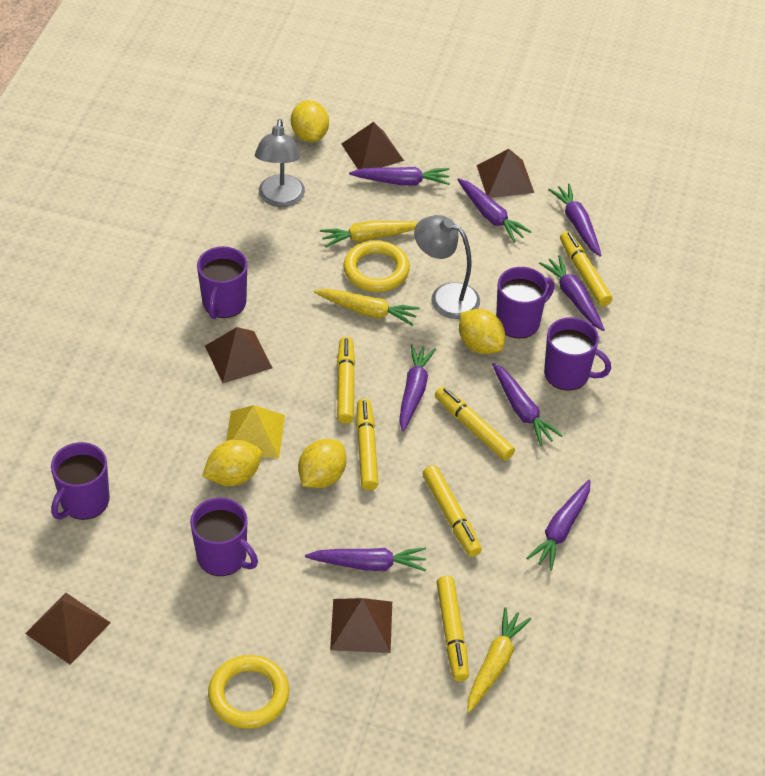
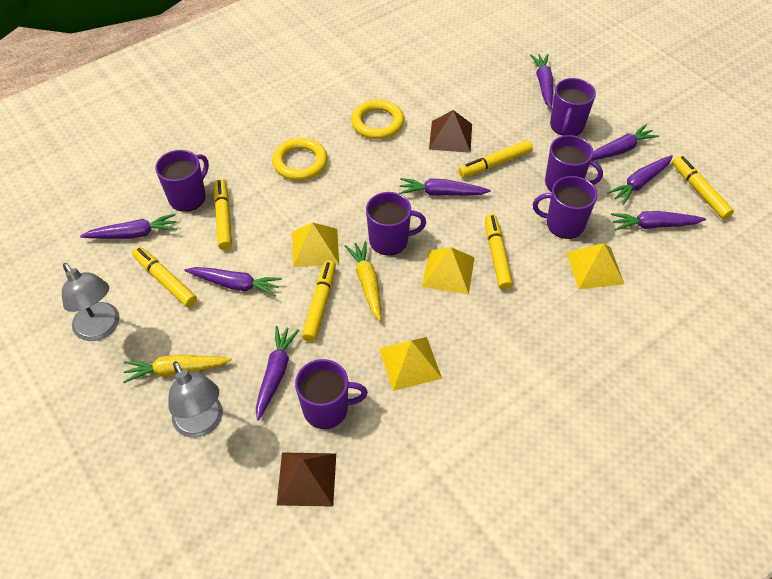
brown pyramid: [25,593,111,665] [205,327,272,383] [330,598,392,653] [341,122,404,169] [477,149,534,198] = 5 -> [277,452,336,507] [429,110,472,153] = 2
purple mug: [51,442,110,520] [190,498,258,576] [197,246,247,319] [496,267,554,338] [544,317,611,391] = 5 -> [155,150,209,212] [295,359,368,429] [366,192,426,255] [533,176,597,239] [545,135,603,192] [550,78,596,136] = 6
yellow carrot: [314,289,420,326] [320,221,418,248] [467,607,531,713] = 3 -> [123,355,232,383] [345,241,381,321] = 2
yellow lemon: [202,439,262,486] [291,100,329,142] [298,439,346,488] [459,309,505,354] = 4 -> none = 0
yellow pyramid: [226,405,285,458] = 1 -> [292,222,339,267] [379,337,442,391] [422,247,475,294] [566,243,624,289] = 4

